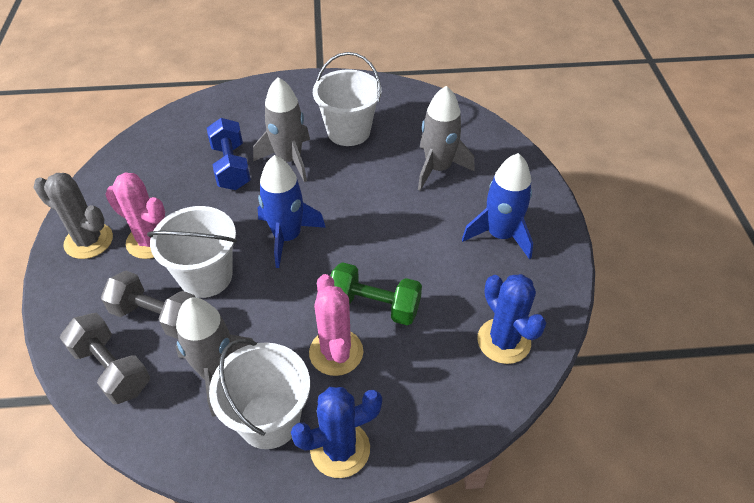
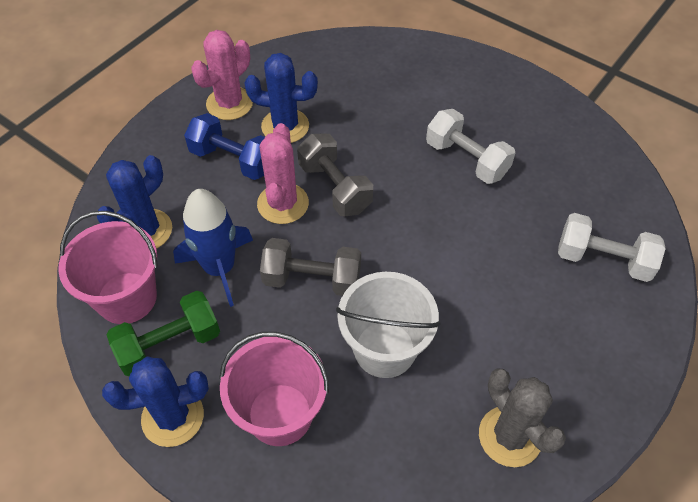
blue cactus: [291,387,382,478] [477,274,546,364] = 2 -> [97,155,172,249] [102,356,209,447] [244,53,318,143] = 3
blue rocket: [258,155,326,268] [462,153,533,259] = 2 -> [173,189,253,307] = 1
grey rocket: [175,297,253,416] [253,77,310,182] [418,86,475,191] = 3 -> none = 0
pink bucket: none = 0 -> [58,211,158,324] [219,332,329,446] = 2
white bucket: [147,206,237,298] [209,339,310,449] [313,52,381,146] = 3 -> [336,272,441,378] = 1
white dumbbell: none = 0 -> [426,109,515,184] [558,213,666,282] = 2

